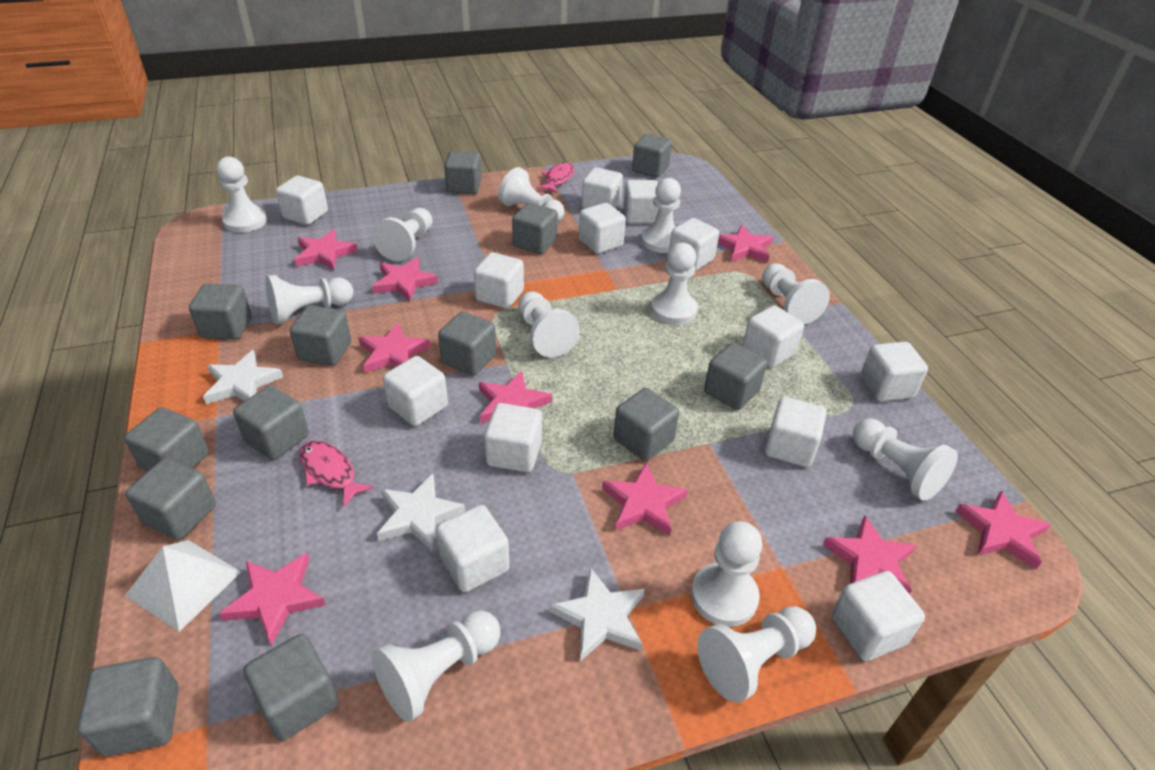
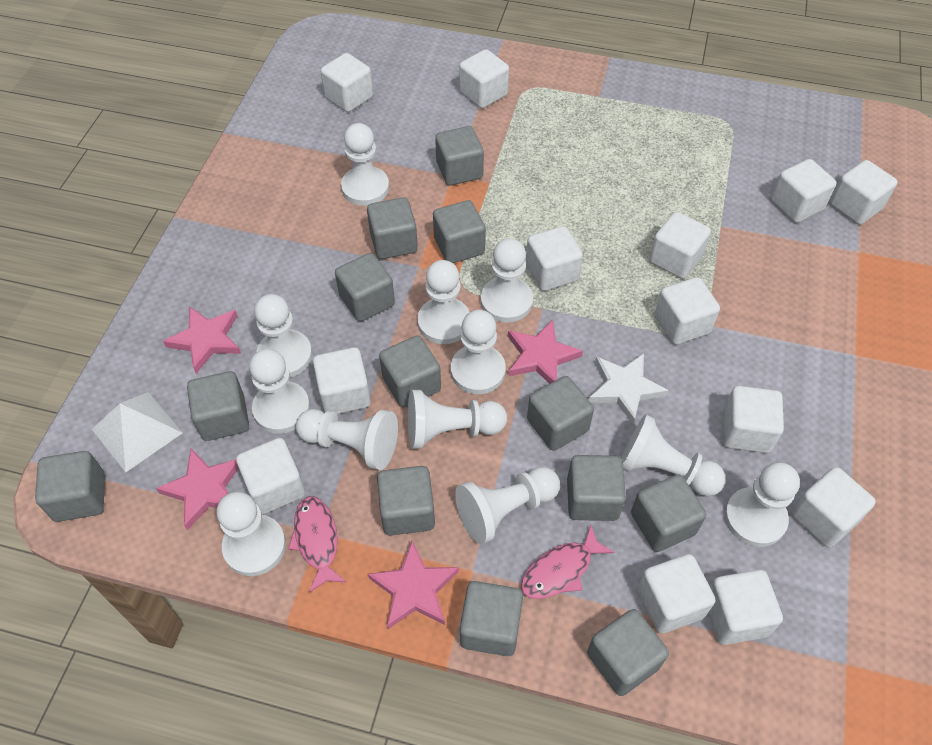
pink star: [219,553,326,646] [294,229,358,270] [358,322,431,373] [372,257,438,301] [479,371,552,423] [602,462,688,536] [718,225,773,263] [823,516,917,594] [955,491,1051,569] = 9 -> [156,449,239,530] [163,306,241,373] [368,541,459,629] [508,319,583,384] = 4
white star: [203,350,283,404] [377,474,465,551] [550,567,645,662] = 3 -> [589,353,669,424] = 1

